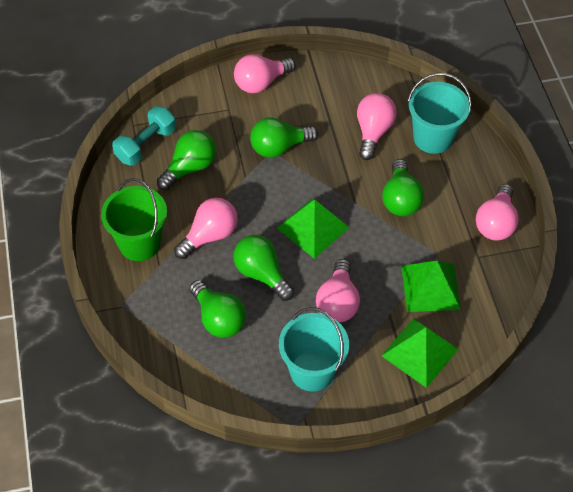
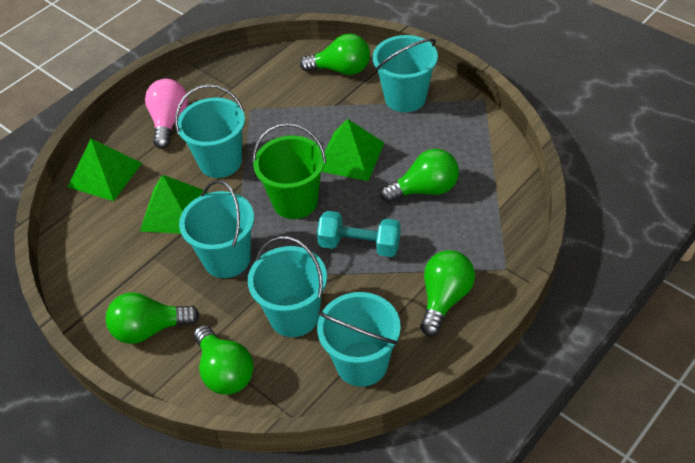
pink light bulb: [174,198,238,259] [234,54,296,93] [316,259,360,322] [357,93,397,160] [476,184,519,240] = 5 -> [145,79,188,149] = 1
turquoise bucket: [279,307,349,391] [408,73,472,154] = 2 -> [175,84,245,178] [179,180,254,278] [248,236,327,337] [317,292,401,387] [373,35,438,112] = 5

